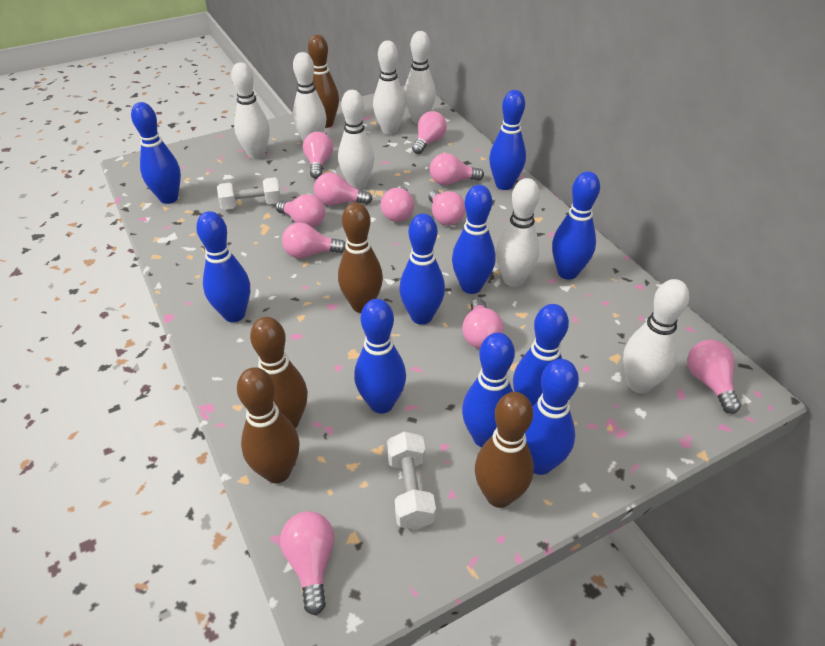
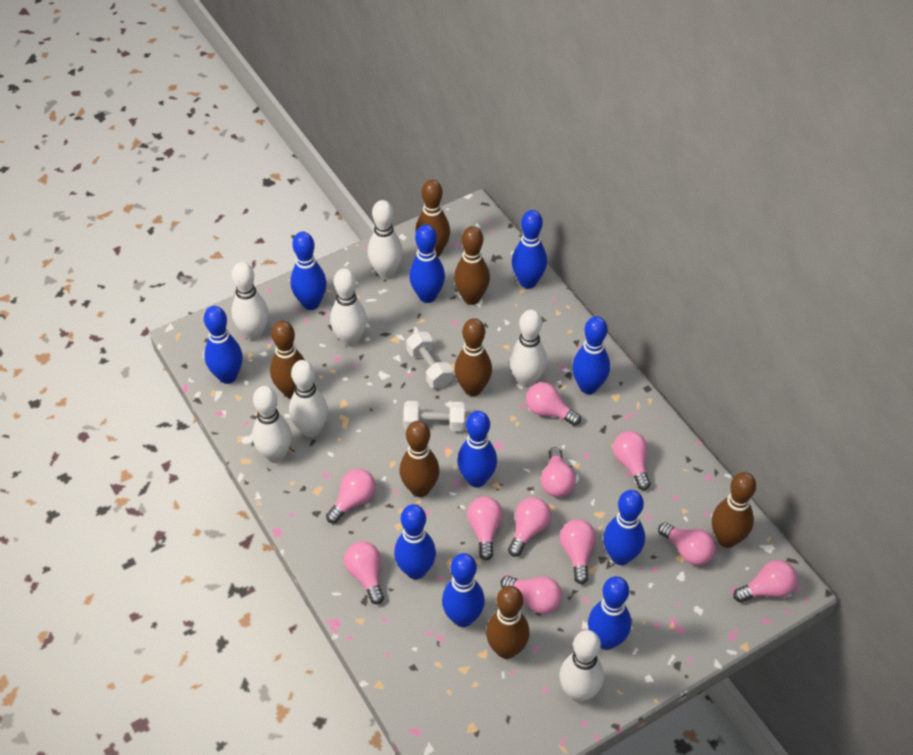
brown bowling pin: [237,367,299,483] [250,317,308,428] [308,35,339,128] [338,203,383,313] [475,392,534,508] = 5 -> [270,321,305,398] [400,421,439,497] [415,179,450,257] [454,226,490,305] [454,318,492,396] [486,586,529,659] [712,472,756,548] = 7

